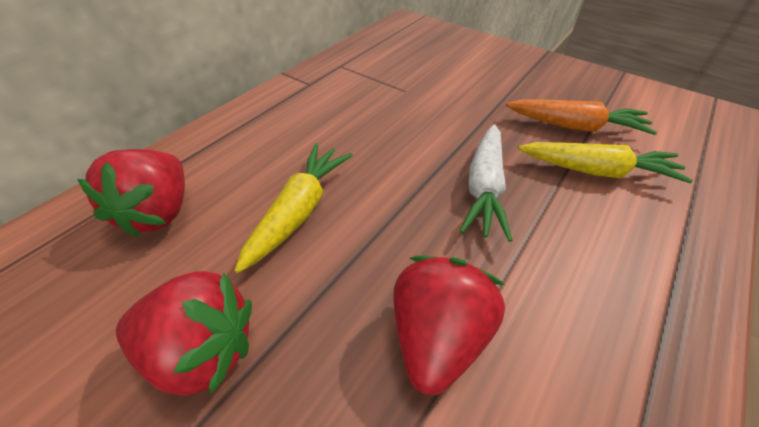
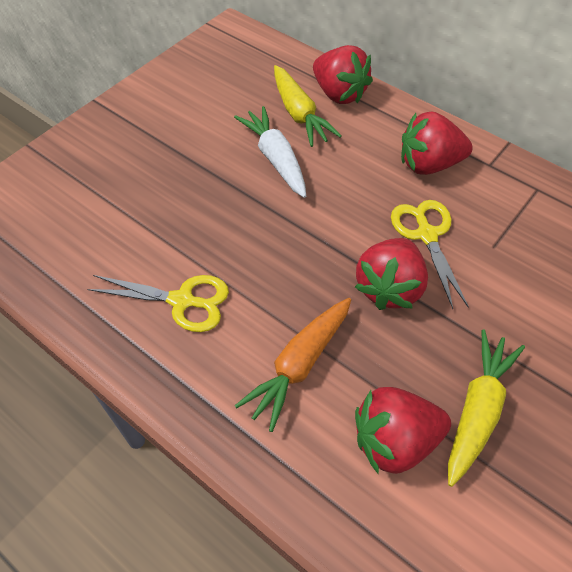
red strawberry: [77,149,185,237] [116,271,252,396] [393,256,505,395] = 3 -> [313,45,373,104] [355,238,428,310] [355,387,451,474] [401,111,473,175] = 4
yellow scissors: none = 0 -> [87,275,229,332] [391,200,469,309] = 2

